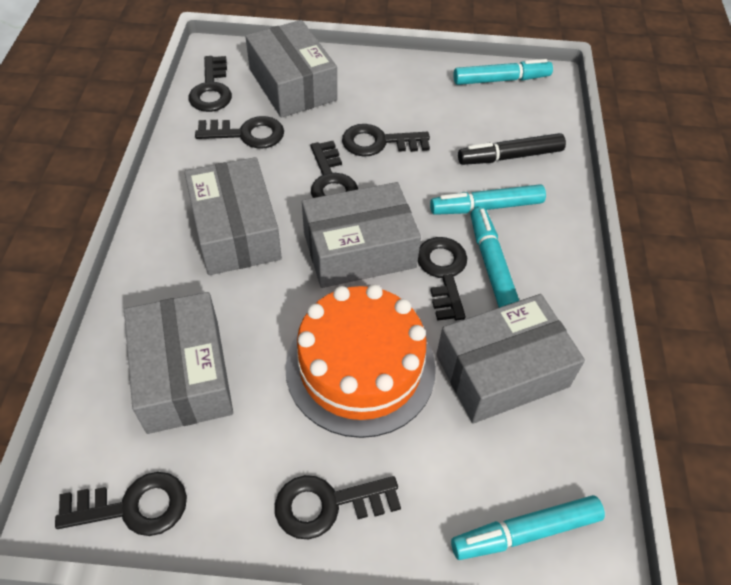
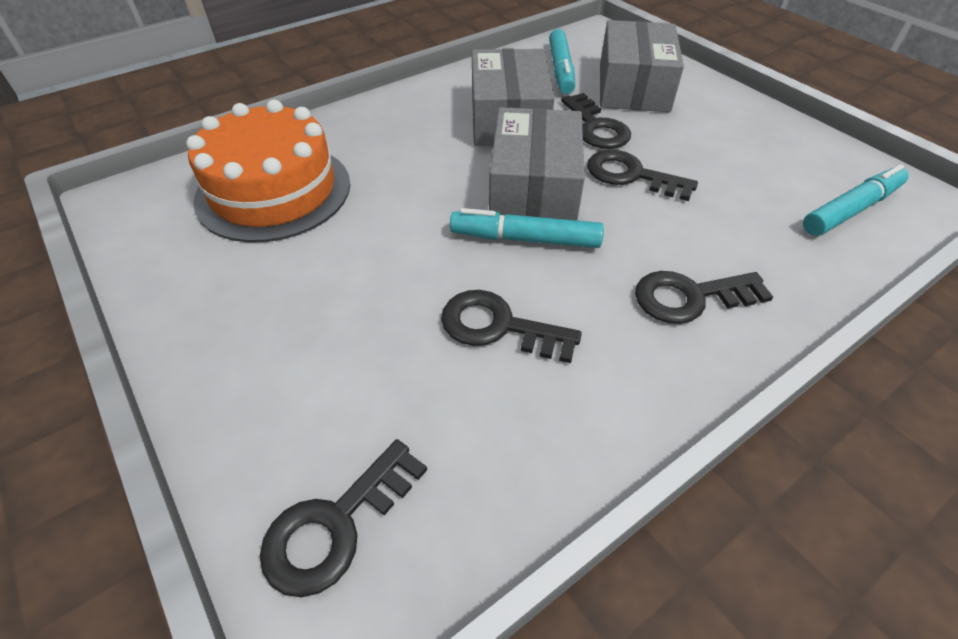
black key: [55,472,187,536] [189,56,232,112] [195,116,284,149] [275,475,401,539] [310,141,358,198] [342,124,430,157] [418,237,467,321] = 7 -> [260,439,427,597] [441,290,582,363] [561,93,631,149] [587,150,698,201] [635,271,773,324] = 5
black marker: [458,133,566,165] = 1 -> none = 0
grey box: [124,292,233,434] [184,157,282,275] [245,20,337,118] [302,182,421,288] [436,294,585,424] = 5 -> [472,48,555,146] [489,107,585,220] [600,20,684,112] = 3
turquoise marker: [430,184,546,215] [451,495,605,560] [453,59,553,85] [471,207,519,308] = 4 -> [450,208,604,248] [549,29,575,94] [803,164,909,236] = 3

